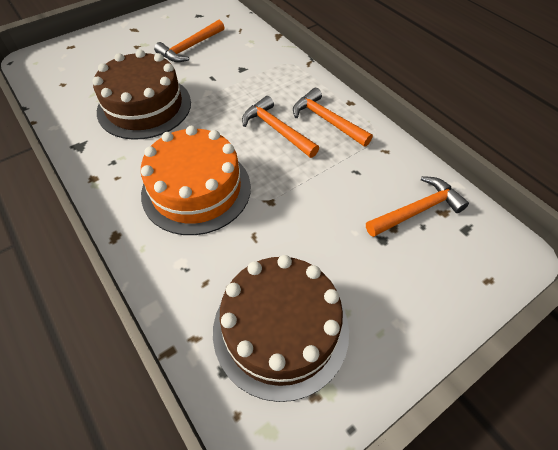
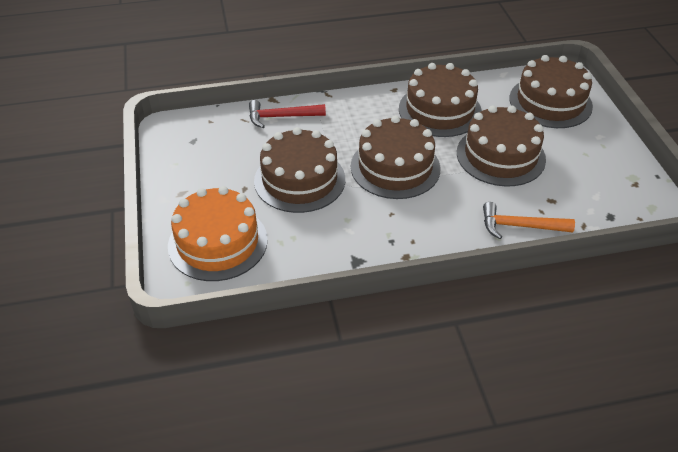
brown cake: [92,50,191,140] [213,255,349,402] = 2 -> [254,127,345,213] [351,115,441,199] [399,63,482,137] [457,105,546,187] [509,55,593,128] = 5
orange hammer: [154,20,224,62] [242,96,319,158] [293,88,373,147] [366,176,469,237] = 4 -> [483,202,575,239] = 1
red hammer: none = 0 -> [249,100,326,128] = 1

